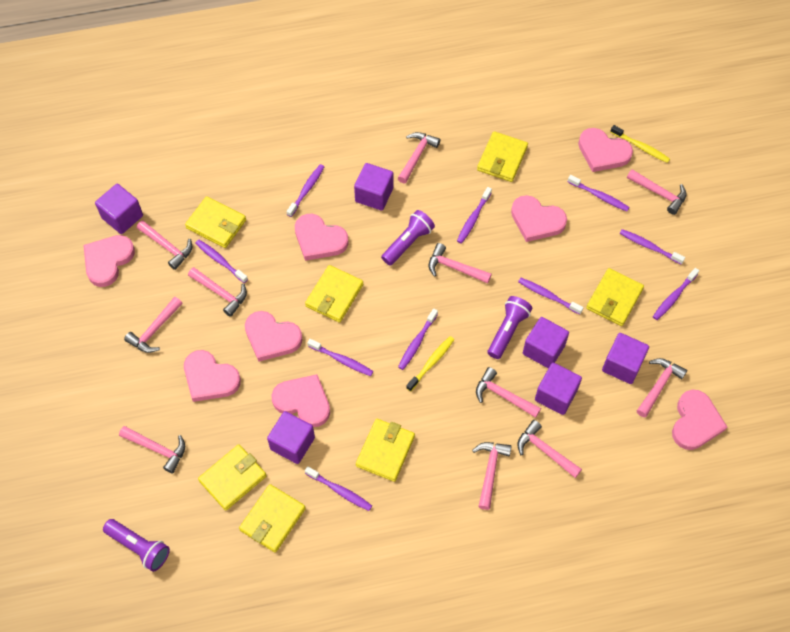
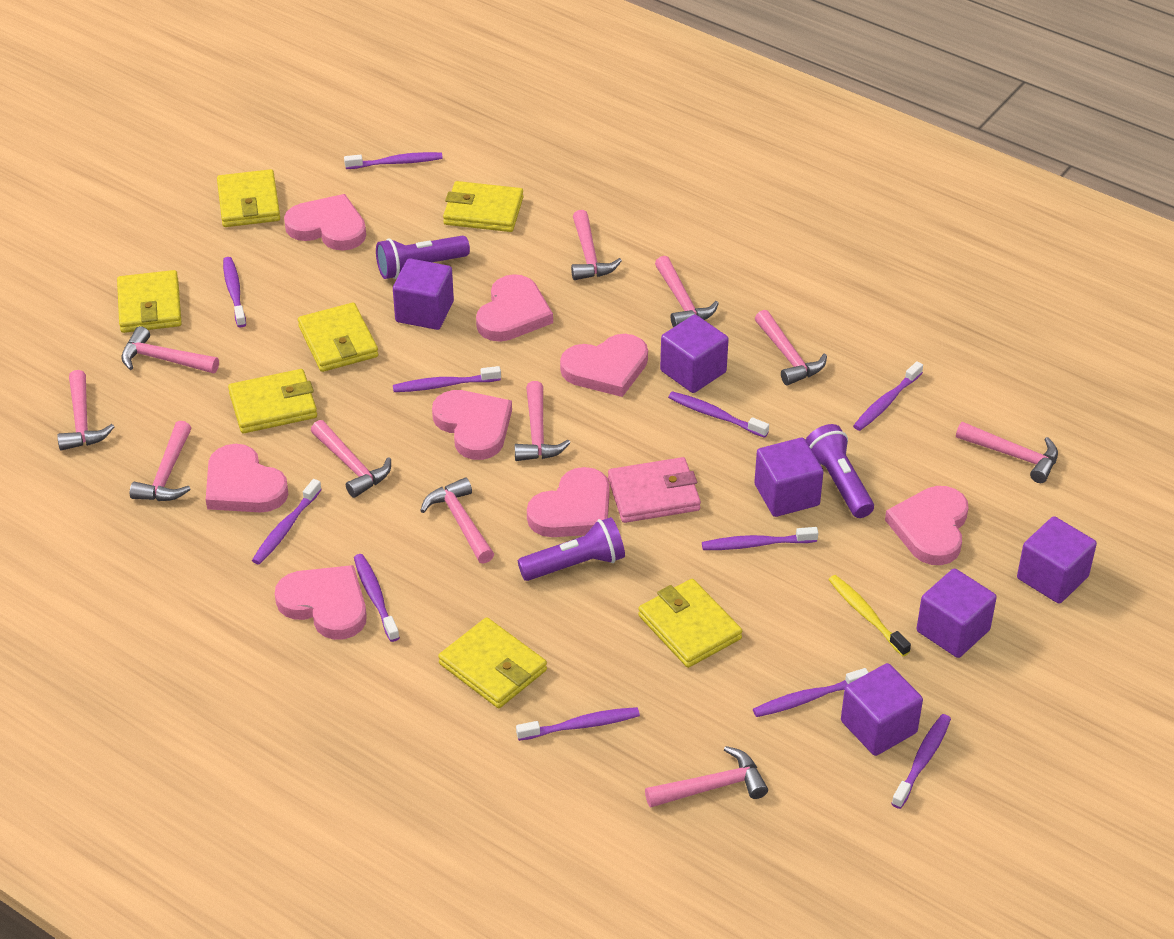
pink wallet: none = 0 -> [608,457,701,523] = 1
purple toothbrush: [195,240,248,283] [286,164,324,217] [305,466,372,511] [307,339,373,376] [398,308,438,370] [457,187,492,244] [518,278,583,315] [568,175,630,211] [620,229,685,264] [653,268,699,320] = 10 -> [223,257,246,328] [252,479,322,565] [344,152,443,169] [354,554,400,642] [393,366,501,392] [516,707,640,741] [668,391,769,438] [702,527,818,550] [753,668,869,717] [853,361,923,431] [891,714,951,809] = 11
yellow toothbrush: [406,336,454,392] [611,125,670,163] = 2 -> [828,575,911,656] = 1

